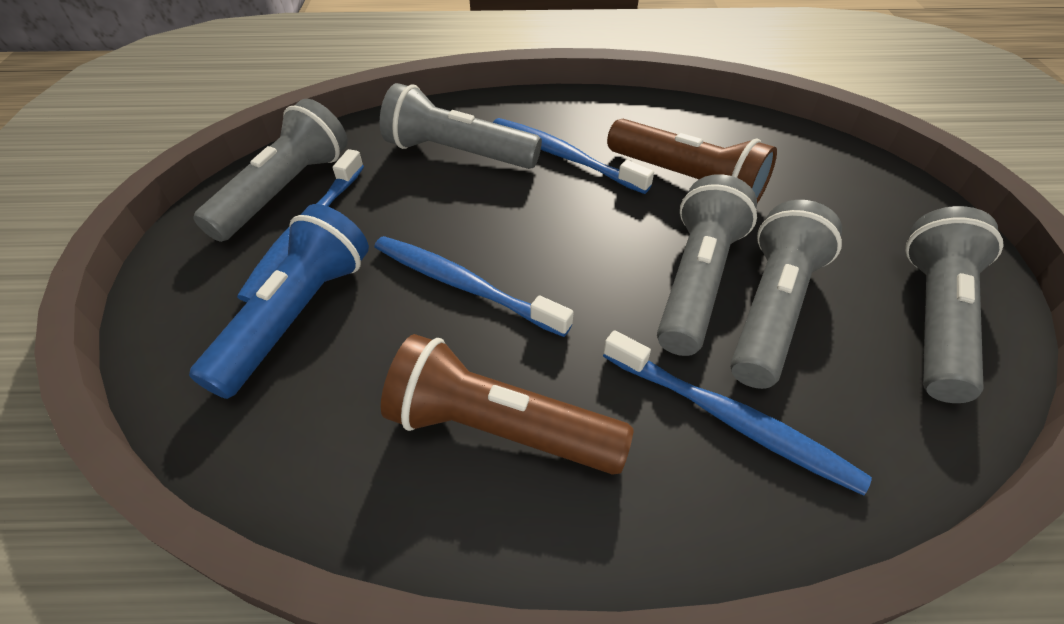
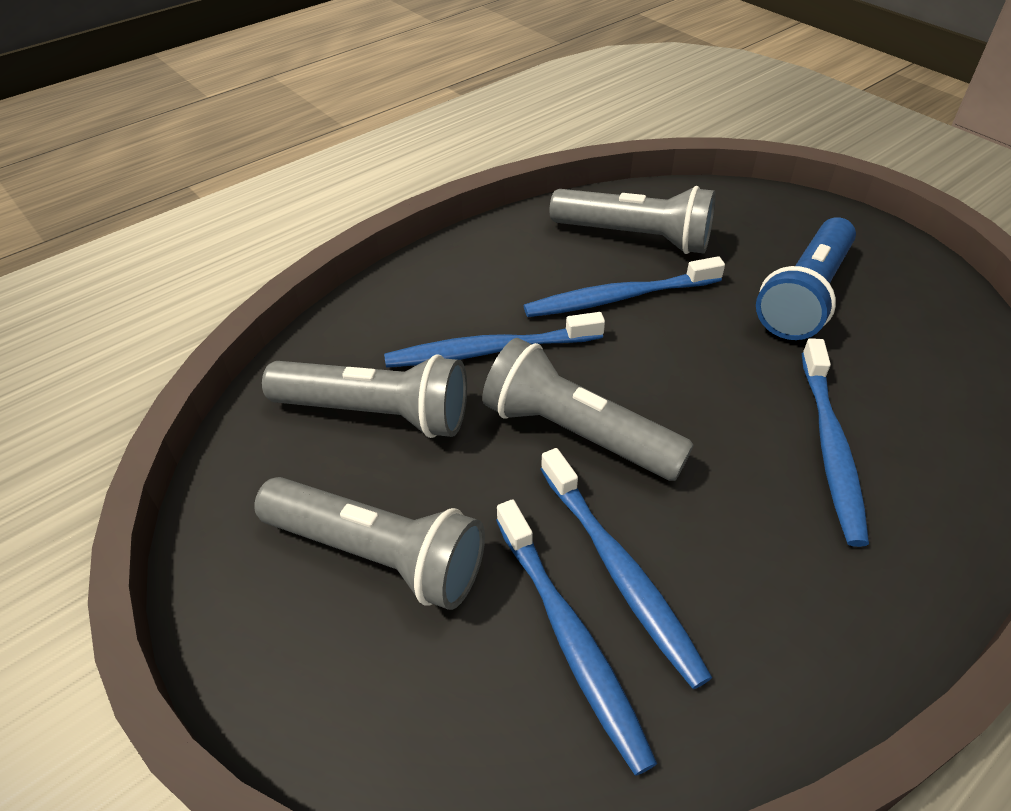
blue toothbrush: [237,149,364,302] [374,236,574,337] [493,118,654,194] [603,330,872,495] = 4 -> [384,312,605,368] [496,499,657,776] [524,256,725,317] [541,448,712,689] [802,338,869,547] = 5
brown flashlight: [381,334,634,475] [607,119,777,203] = 2 -> none = 0
grey flashlight: [193,99,348,242] [380,83,542,169] [657,174,757,356] [730,200,842,389] [905,206,1004,403] = 5 -> [254,477,485,610] [262,354,467,438] [482,338,694,481] [550,186,716,254] = 4

